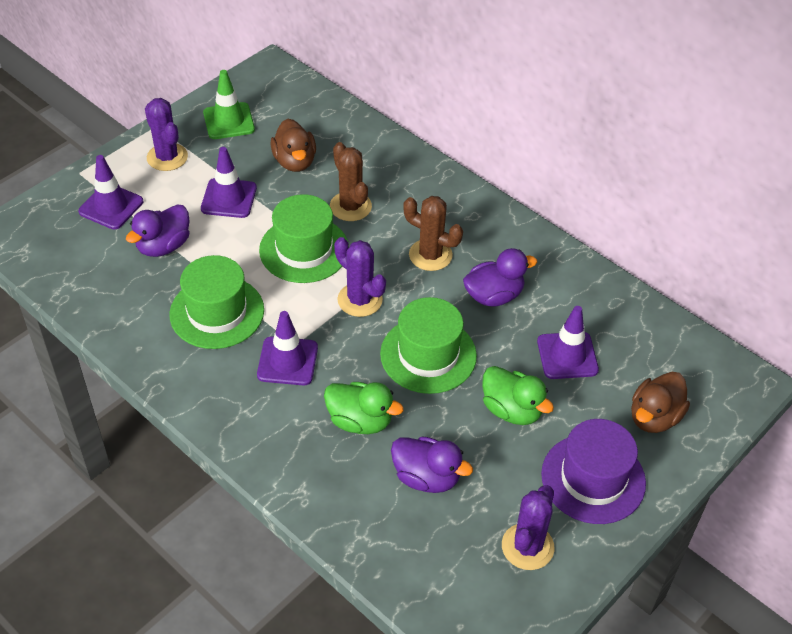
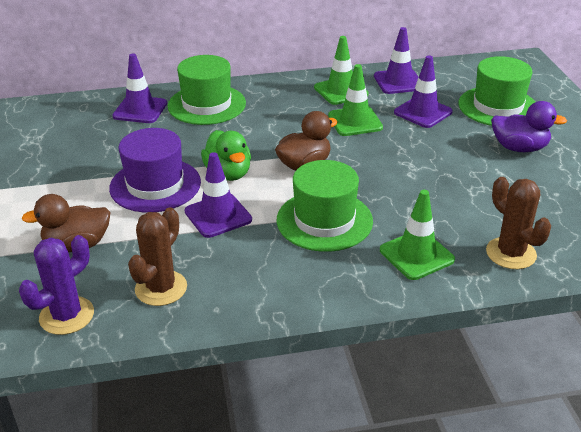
green duck: [324,382,404,434] [482,366,554,425] = 2 -> [201,130,251,181] = 1
green traffic cone: [203,70,255,139] = 1 -> [314,36,369,105] [328,64,383,136] [380,190,455,280] = 3
purple cactus: [145,98,188,171] [334,237,386,317] [502,485,554,570] = 3 -> [19,235,94,335] = 1
purple duck: [126,204,190,257] [391,436,473,493] [463,248,537,307] = 3 -> [491,101,567,152] = 1

